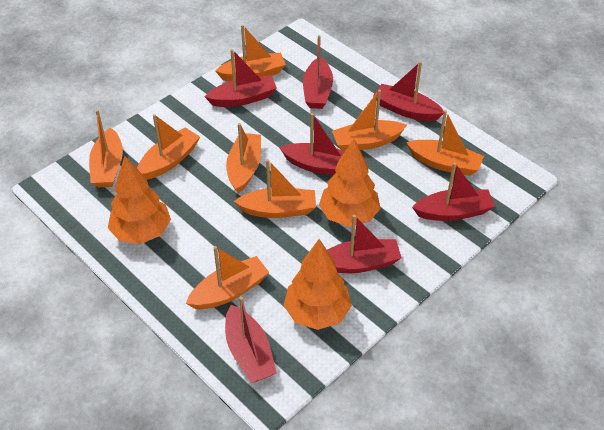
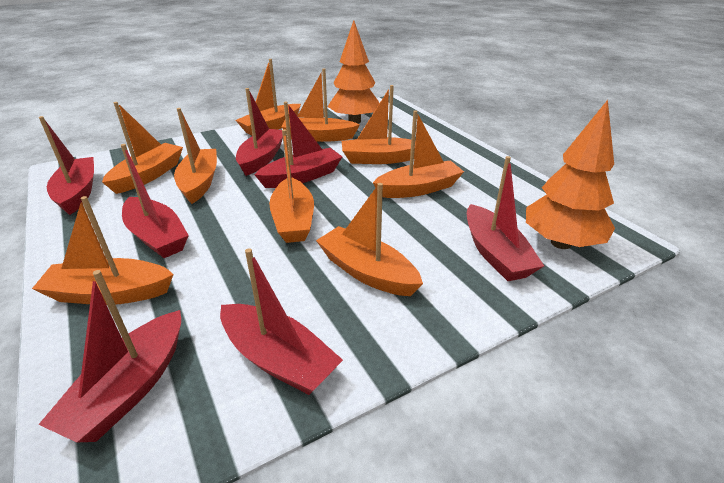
orange boat: [89,110,123,187] [137,114,200,180] [186,246,269,309] [215,25,286,81] [226,123,261,193] [234,159,316,218] [332,89,407,151] [406,110,484,176] = 8 -> [32,196,174,305] [102,102,183,194] [174,108,217,204] [236,59,301,136] [269,129,314,243] [281,68,360,142] [316,183,423,296] [342,85,416,164] [373,110,464,198] = 9
orange tree: [108,156,171,244] [284,239,352,330] [319,139,381,227] = 3 -> [328,20,379,124] [526,100,615,249] = 2

